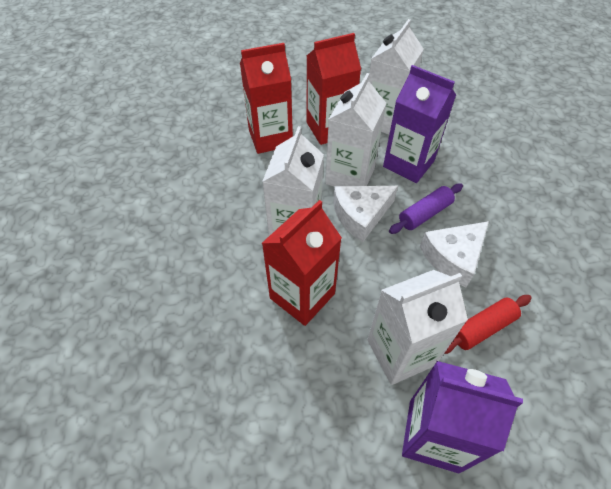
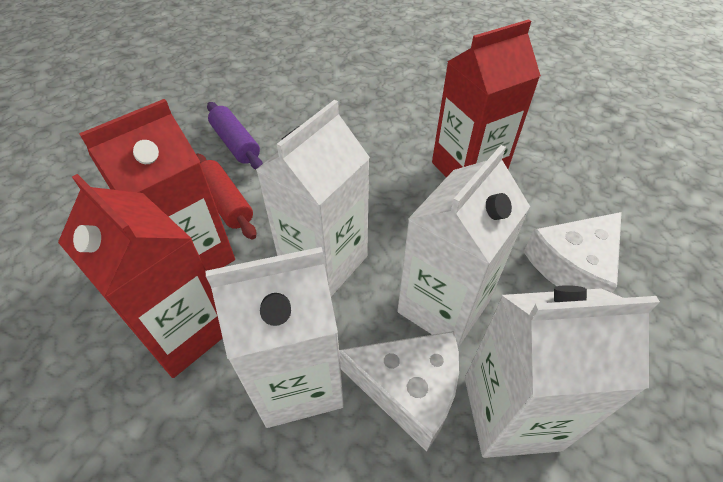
purple carton: [383,65,456,183] [402,361,523,473] = 2 -> none = 0

